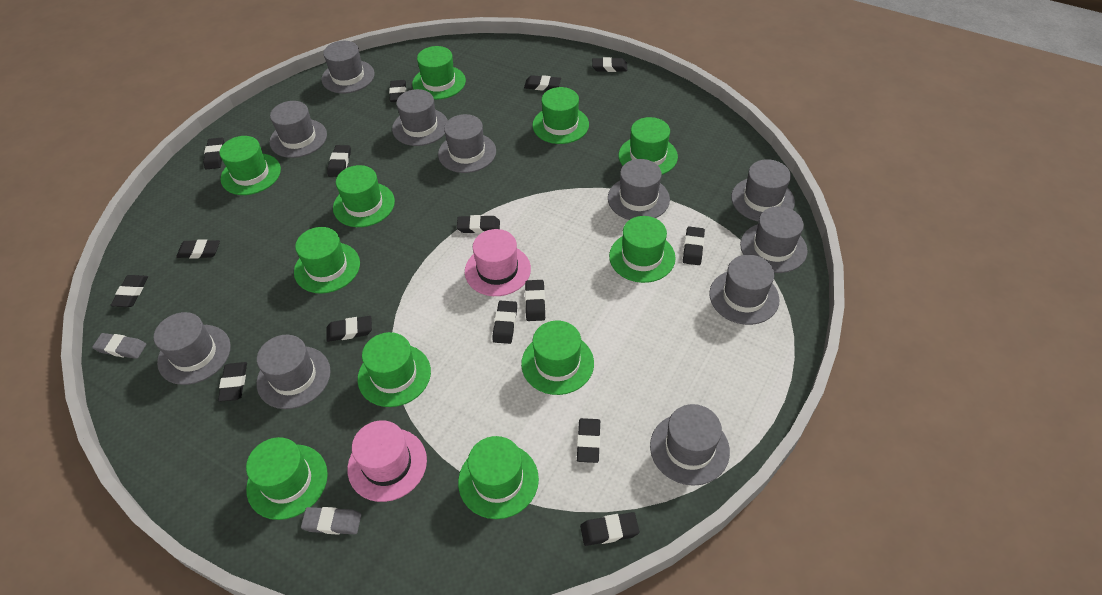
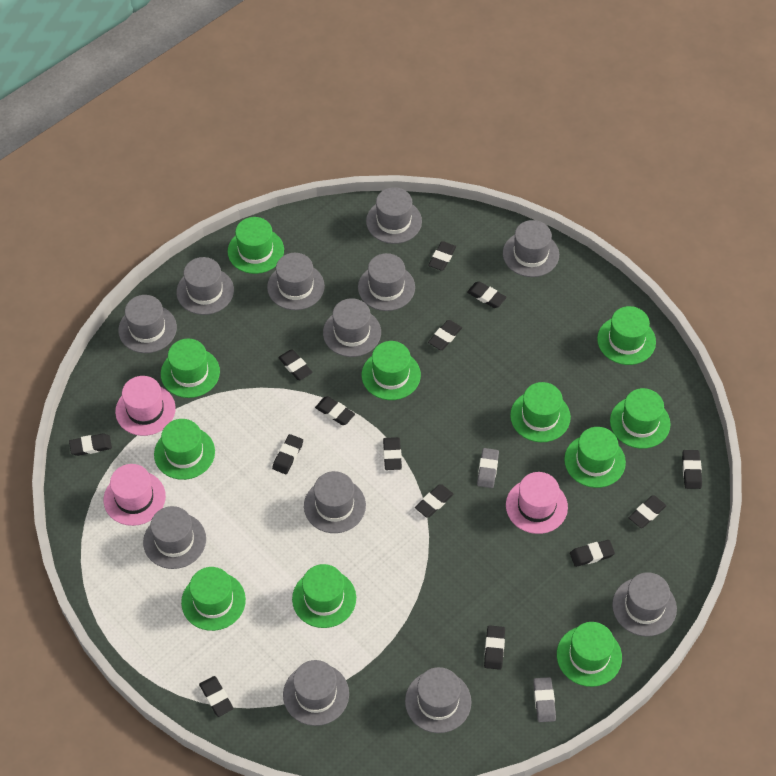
black eraser: [110,275,148,307] [176,239,220,258] [203,138,224,169] [218,362,247,402] [326,316,372,342] [327,145,351,177] [389,80,406,102] [457,215,500,233] [493,301,517,344] [524,75,561,91] [525,280,546,321] [577,418,600,463] [580,512,639,546] [592,57,627,72] [683,227,705,265] = 15 -> [69,433,112,456] [199,676,234,717] [272,434,303,474] [278,350,313,380] [315,396,355,425] [383,437,402,470] [415,484,453,517] [428,241,456,271] [428,320,462,350] [467,281,507,308] [484,625,505,670] [570,540,615,567] [629,495,666,528] [682,450,702,489] = 14
grey hat: [154,312,231,385] [257,335,331,409] [269,101,327,158] [321,41,375,93] [392,89,448,146] [438,114,496,173] [608,159,670,220] [650,404,730,486] [709,255,780,325] [731,159,795,222] [740,206,808,273] = 11 -> [118,295,177,353] [143,506,206,569] [176,257,234,315] [267,253,325,310] [283,660,349,726] [304,471,366,533] [323,298,381,357] [358,253,415,311] [366,187,422,244] [405,667,471,733] [503,220,559,277] [612,572,677,636] = 12
pink hat: [347,420,427,502] [465,229,531,296] = 2 -> [104,464,166,526] [115,376,176,436] [506,472,568,534] = 3

